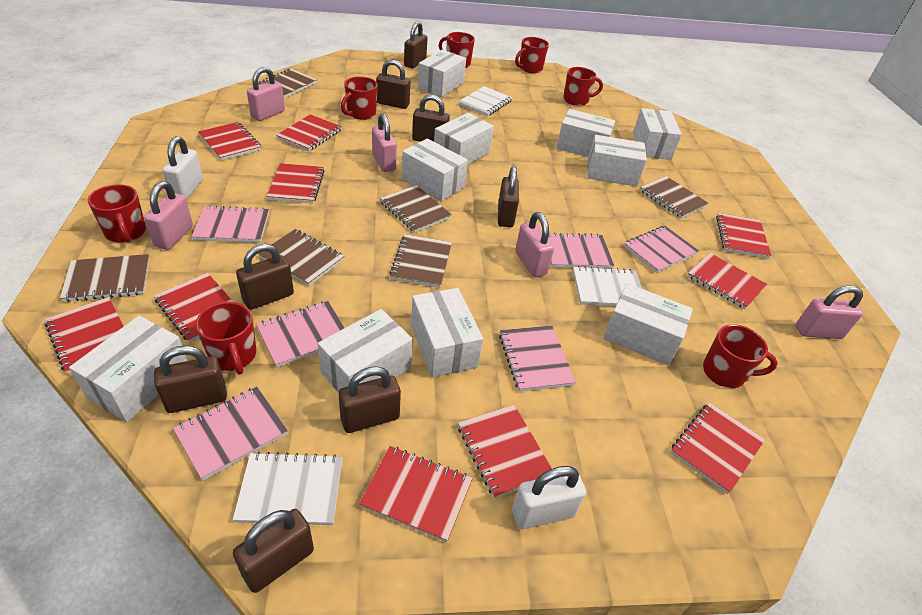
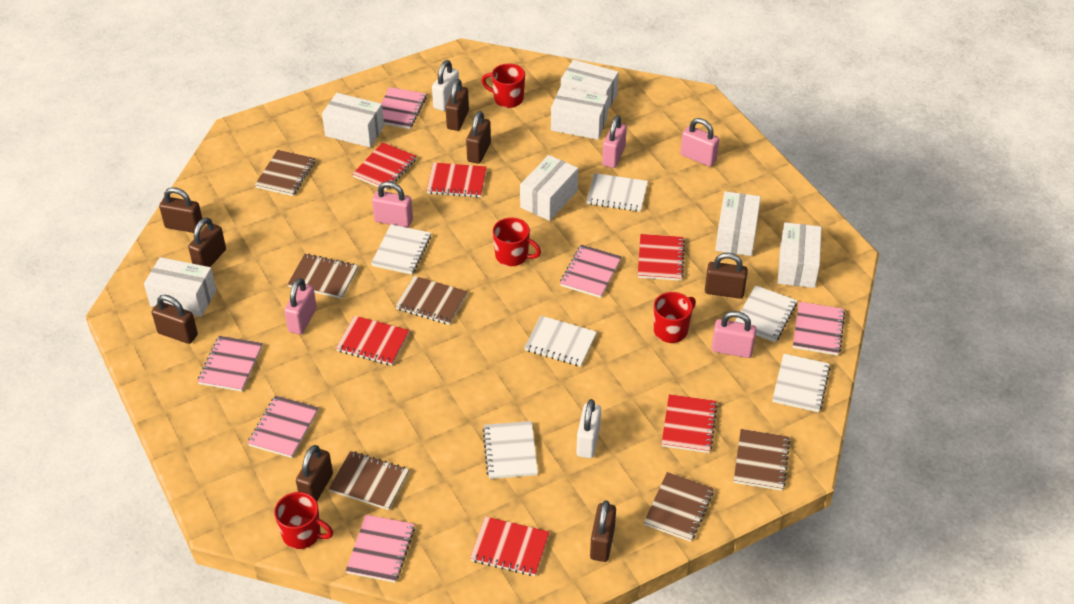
red mug: [88,184,146,243] [195,302,256,375] [341,76,378,120] [439,32,475,68] [515,37,549,74] [563,67,603,106] [703,324,778,388] = 7 -> [274,492,333,549] [481,64,525,108] [493,217,541,266] [654,292,696,343] = 4
red notebook: [44,297,124,374] [154,273,233,343] [198,122,261,161] [267,163,325,203] [276,114,342,151] [359,446,473,542] [458,405,552,499] [670,402,765,494] [687,253,767,309] [716,213,771,259] = 10 -> [336,316,410,365] [352,142,416,190] [427,162,487,198] [470,516,550,576] [638,234,685,281] [661,394,717,453] = 6
white box: [69,315,188,422] [318,309,413,392] [402,138,468,202] [411,288,483,377] [418,50,466,97] [434,113,494,164] [556,109,615,157] [587,135,647,187] [603,283,693,366] [633,108,682,160] = 10 -> [144,257,216,317] [322,93,384,147] [520,155,578,221] [551,87,608,140] [561,60,619,109] [716,191,761,256] [778,222,822,288] = 7
white notebook: [233,452,343,525] [458,86,513,116] [573,266,642,306] = 3 -> [371,224,431,275] [482,421,538,479] [524,316,597,367] [587,173,648,212] [735,285,797,342] [772,354,830,412] = 6

